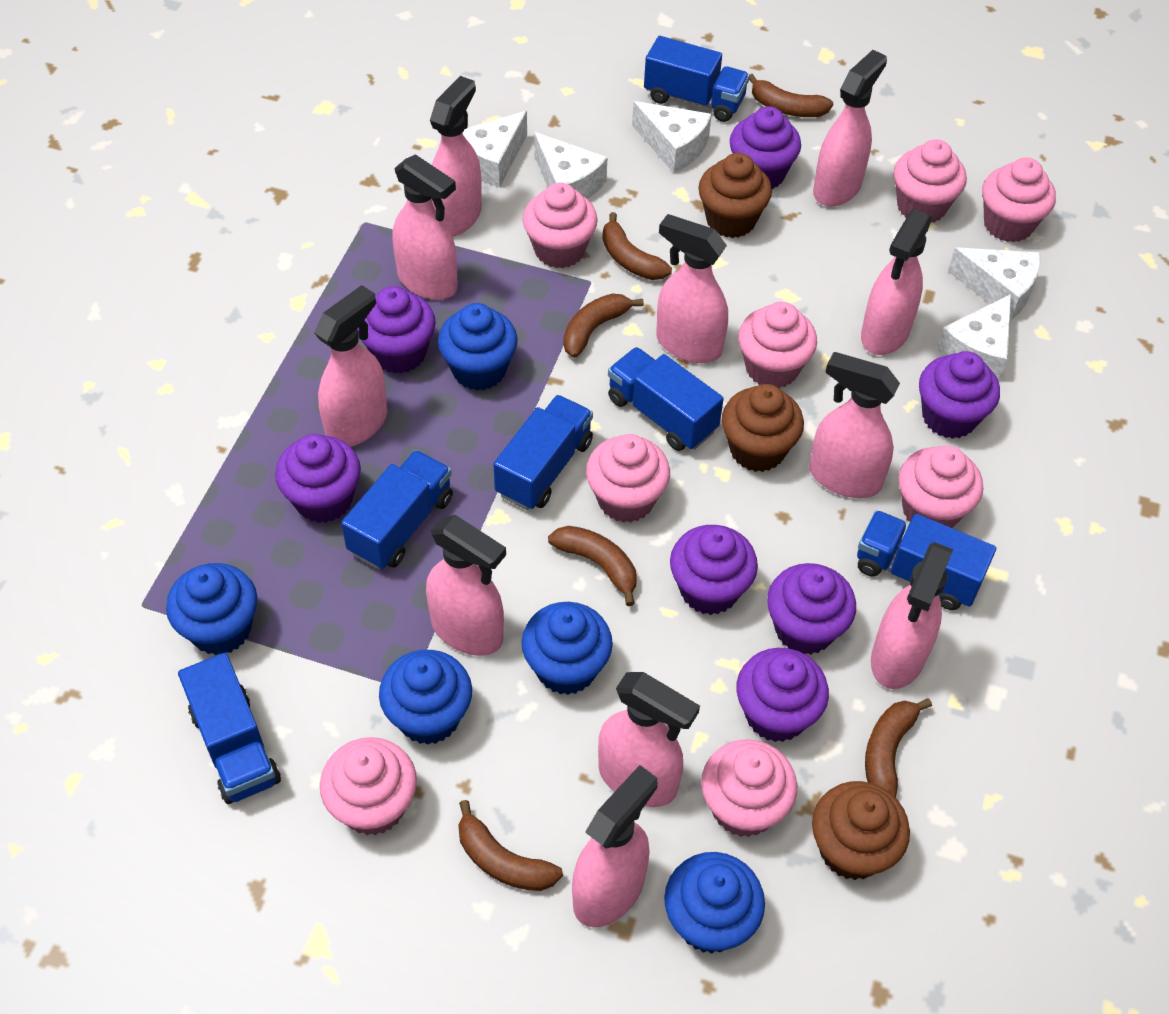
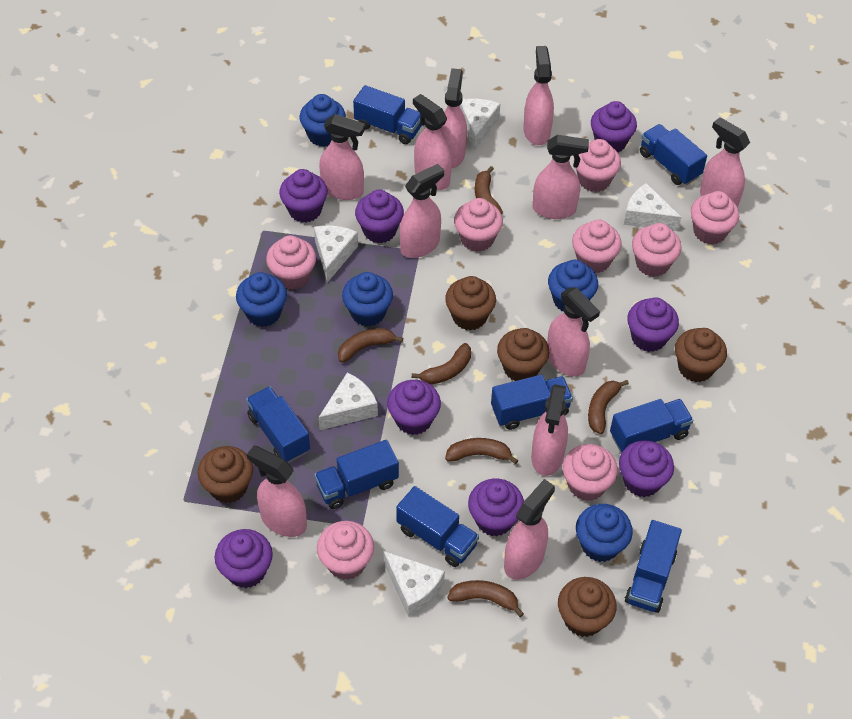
blue truck: [178,653,281,804] [341,450,453,570] [493,395,593,510] [608,347,724,451] [644,36,750,122] [857,510,996,610] = 6 -> [246,386,310,463] [314,440,399,509] [353,85,422,144] [396,486,479,567] [491,375,573,430] [610,399,693,452] [625,520,682,613] [640,124,707,185] = 8
brown cupcake: [698,153,772,238] [722,384,804,472] [812,781,910,880] = 3 -> [198,446,253,503] [445,276,496,331] [497,328,550,381] [558,577,617,637] [675,328,727,382] = 5
purple cupcake: [275,434,361,523] [357,286,436,374] [670,525,758,615] [730,106,801,189] [736,648,829,742] [767,563,856,655] [919,351,1000,439] = 7 -> [215,529,273,588] [279,169,328,223] [355,190,404,243] [387,380,441,435] [468,479,524,536] [591,101,637,153] [619,440,674,497] [627,297,679,352] = 8

